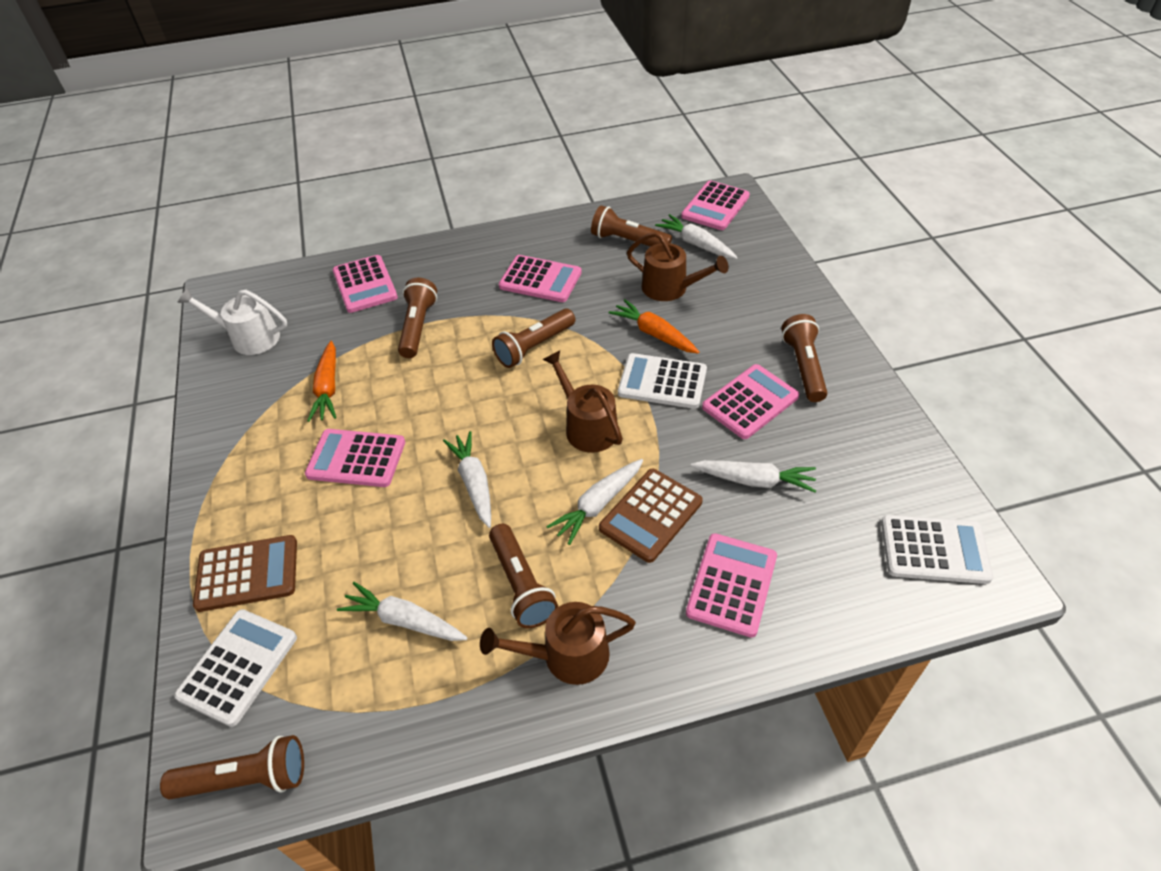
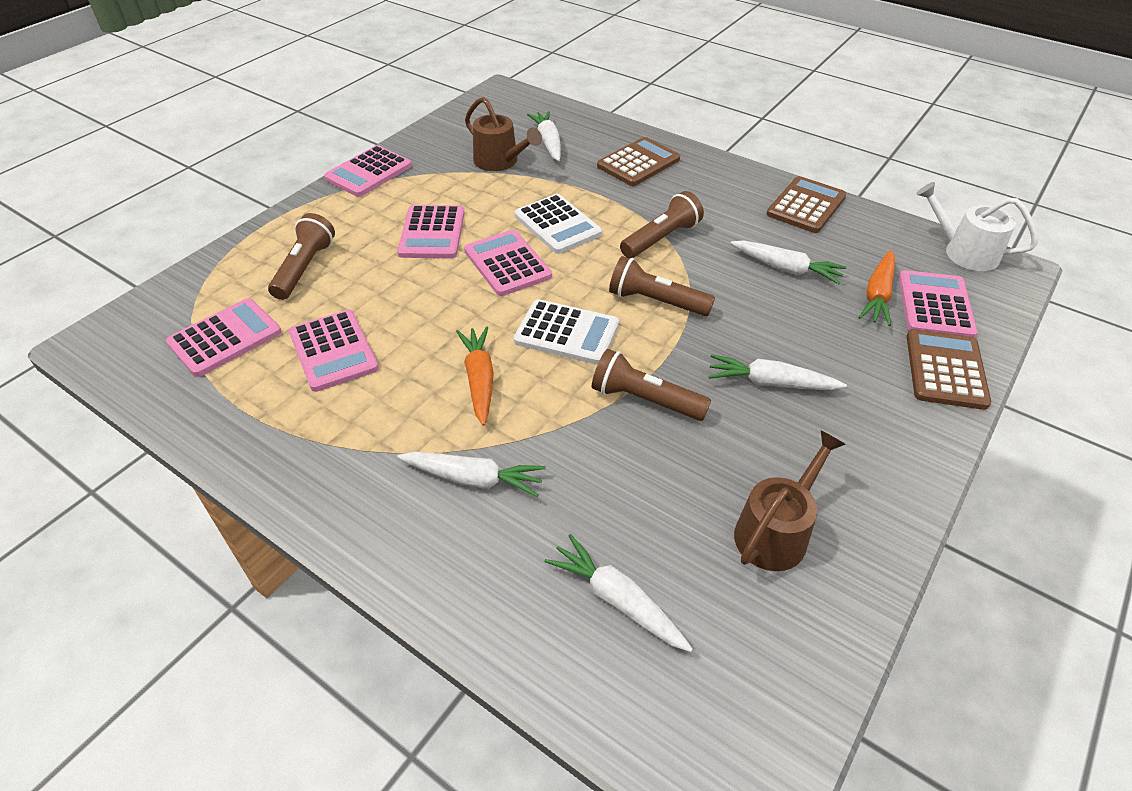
brown calculator: [193,535,297,612] [599,469,703,563] = 2 -> [597,137,680,186] [767,176,846,233] [907,329,991,410] = 3
brown flashlight: [160,735,304,800] [398,278,437,358] [489,524,558,628] [492,308,575,368] [591,205,672,247] [781,314,827,402] = 6 -> [268,213,335,300] [592,349,711,421] [609,256,715,316] [620,191,704,258] = 4
brown watering can: [480,602,636,685] [543,350,623,453] [627,232,728,301] = 3 -> [465,97,542,171] [734,431,846,571] = 2
white calculator: [174,609,297,727] [618,353,707,409] [881,515,993,584] = 3 -> [514,194,602,254] [514,299,619,365] = 2

